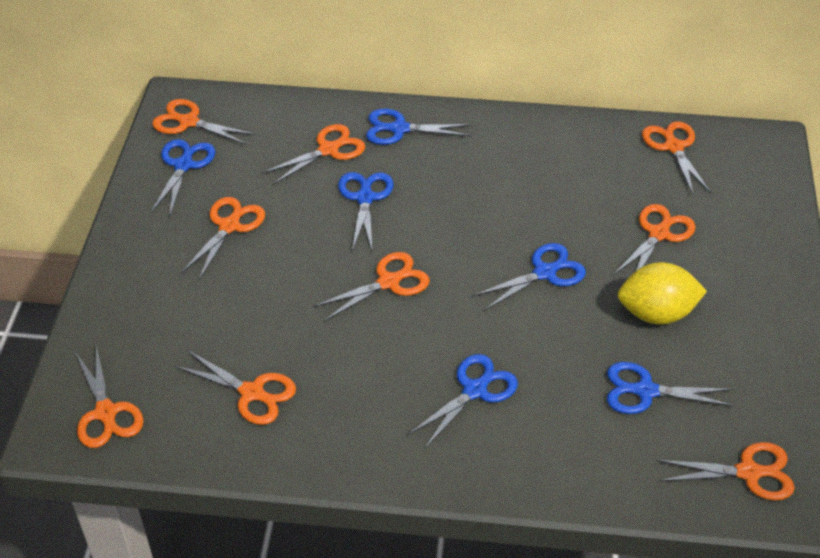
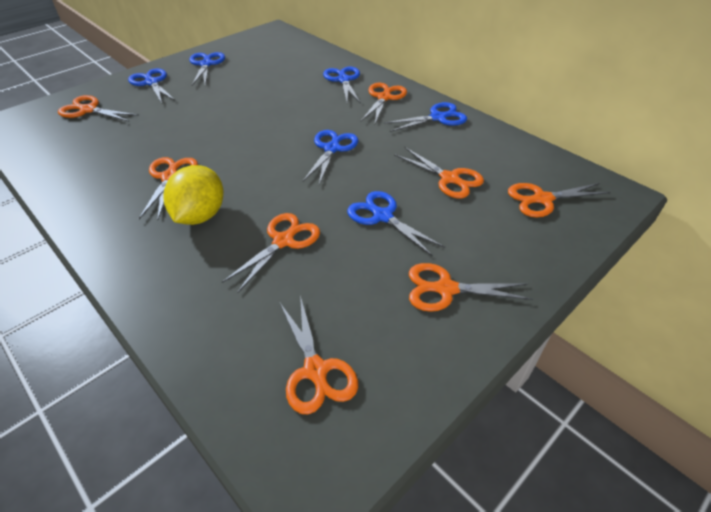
orange scissors: [76,345,143,448] [152,99,256,145] [175,350,296,425] [181,197,265,280] [262,124,366,185] [314,252,430,321] [613,204,696,275] [642,121,711,196] [656,442,795,500] = 9 -> [58,95,139,122] [139,157,198,219] [222,213,320,293] [280,296,358,414] [361,83,407,123] [394,147,484,198] [409,263,533,312] [508,183,610,217] = 8

